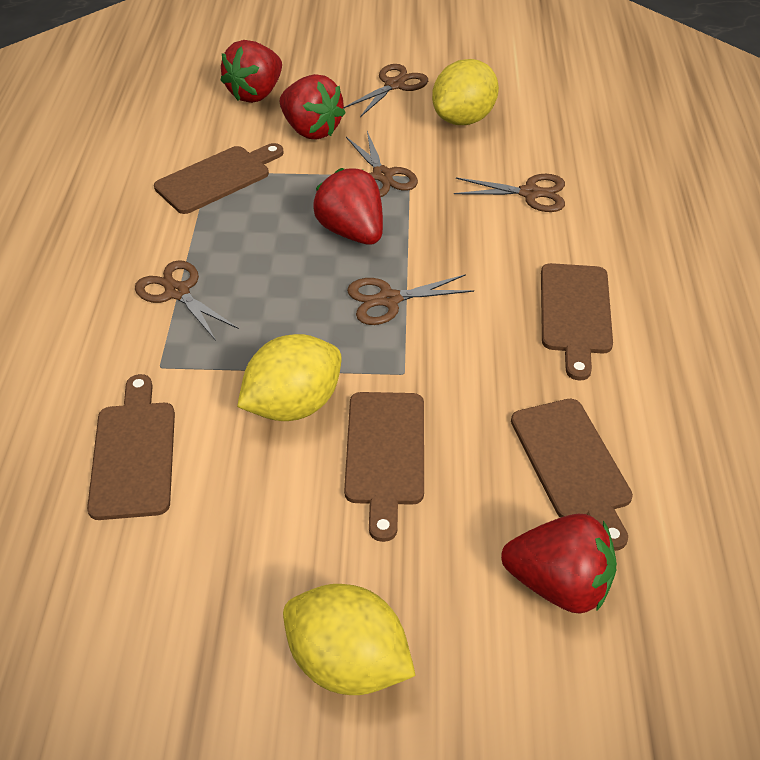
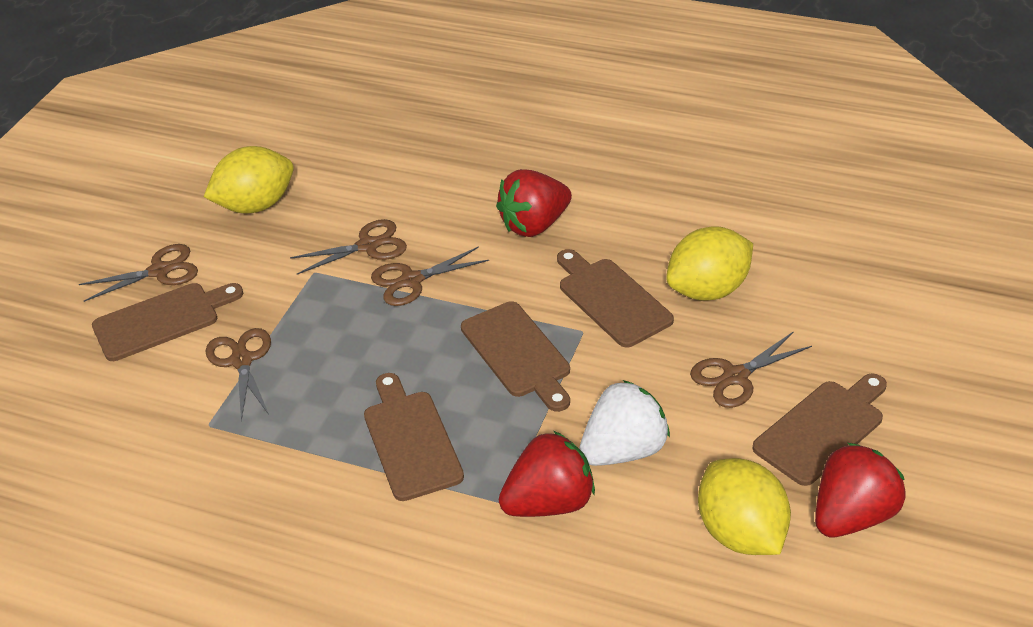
red strawberry: [220,40,282,103] [280,74,346,140] [313,168,383,245] [501,513,617,614] = 4 -> [496,169,572,237] [498,431,595,517] [815,443,905,537] = 3
white strawberry: none = 0 -> [579,380,670,466] = 1

